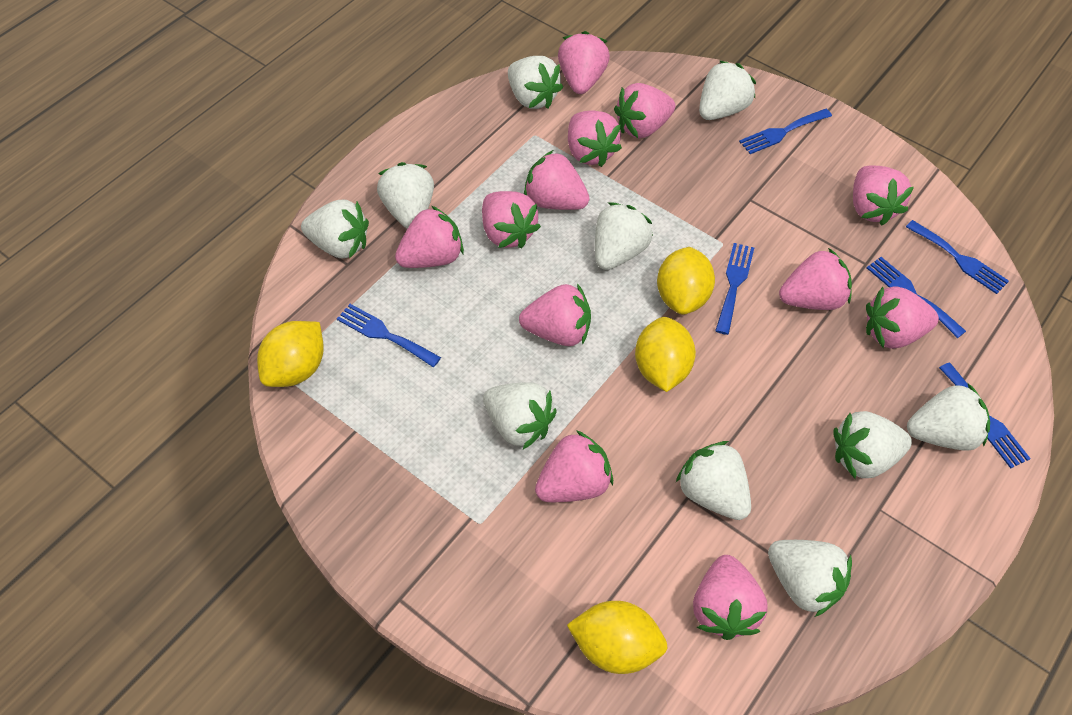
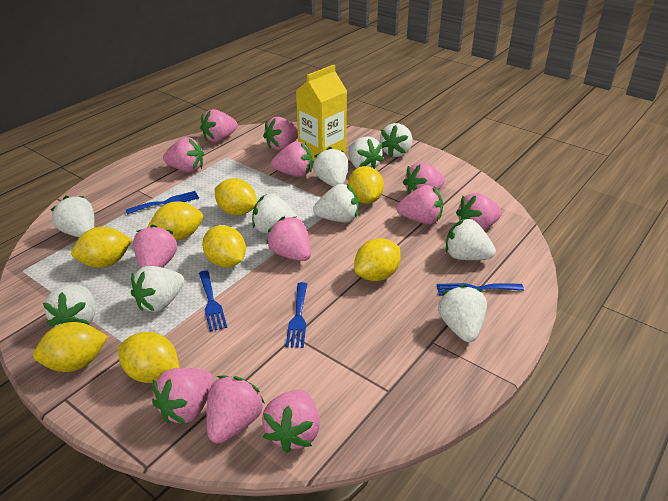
blue fork: [337,304,441,367] [715,243,754,335] [739,109,832,154] [867,257,966,338] [906,220,1009,294] [939,362,1031,468] = 6 -> [126,191,199,215] [199,271,227,332] [286,282,307,348] [437,283,524,296] = 4
yellow carton: none = 0 -> [296,65,347,161] = 1
yellow lemon: [257,321,324,387] [567,601,668,674] [635,317,696,392] [657,247,715,315] = 4 -> [33,322,108,372] [71,227,132,268] [118,332,180,383] [147,201,203,240] [202,225,246,267] [215,178,257,215] [348,166,384,204] [354,238,401,281] = 8

